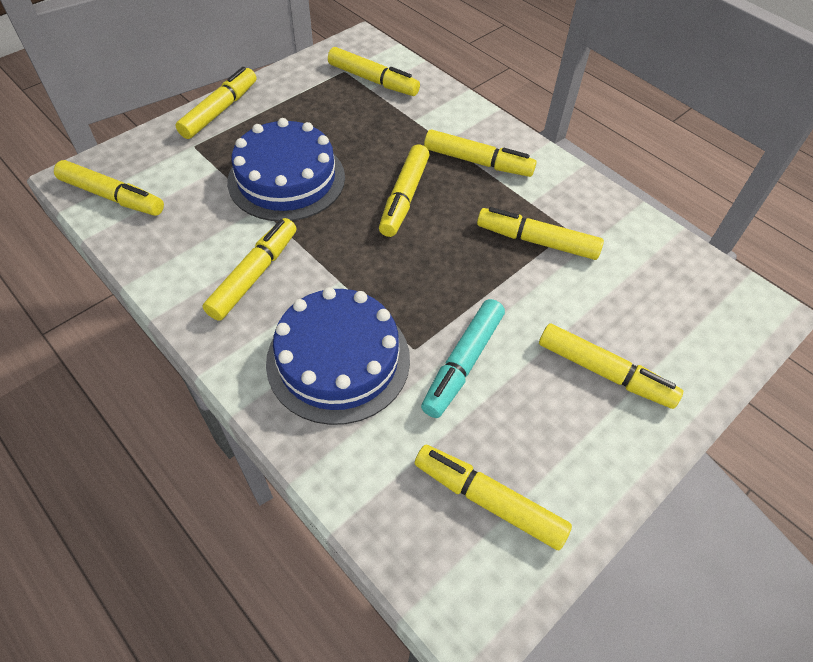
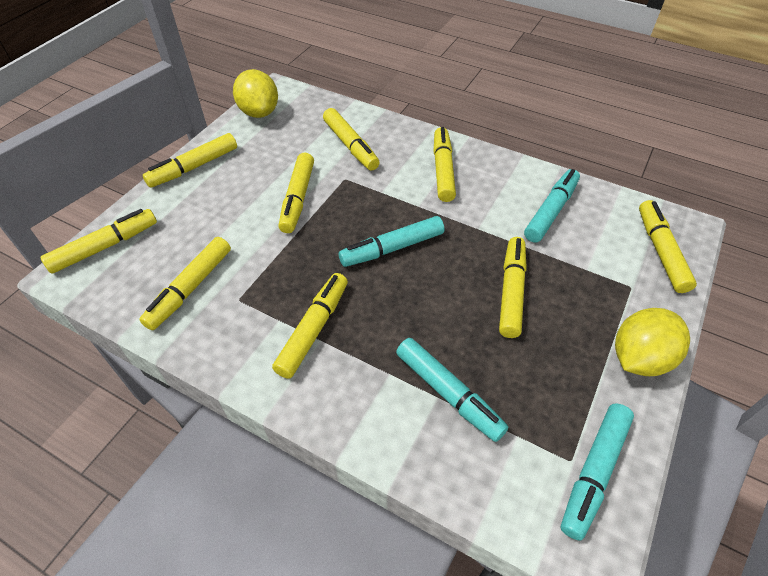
blue cake: [227,118,345,221] [266,287,410,425] = 2 -> none = 0
turquoise marker: [421,299,505,418] = 1 -> [339,216,444,267] [396,338,508,442] [524,169,580,243] [561,403,634,541] = 4
yellow lemon: none = 0 -> [233,69,278,118] [615,308,690,376] = 2

